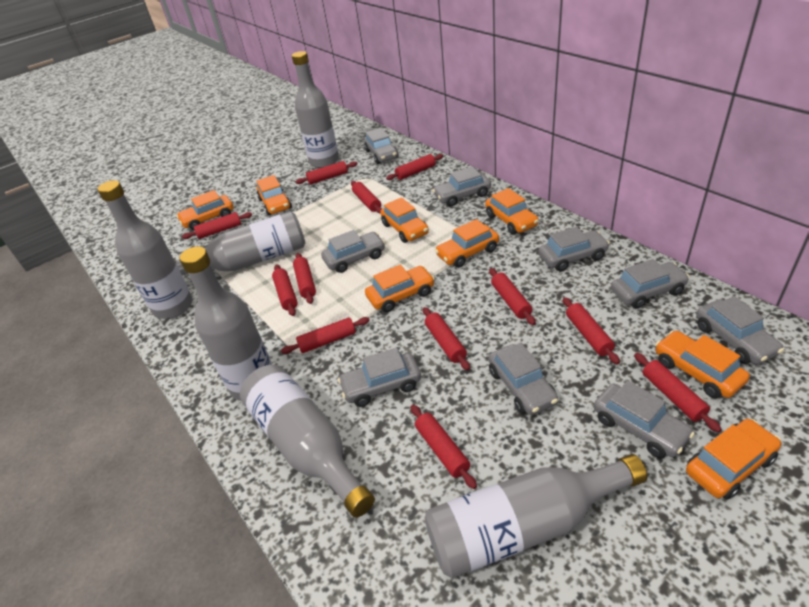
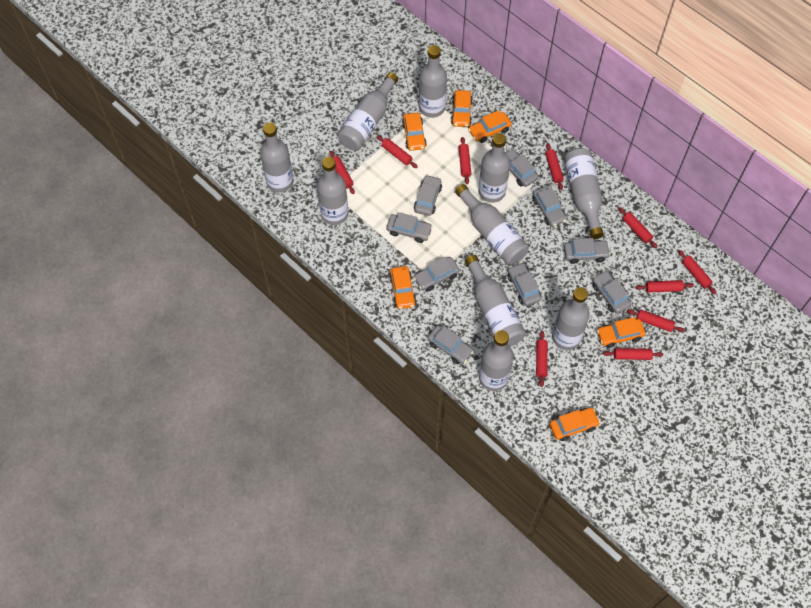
grey bottle: [97,180,193,319] [174,211,305,276] [179,246,272,401] [240,365,375,518] [292,51,339,168] [425,454,647,578] = 6 -> [260,123,294,193] [317,157,348,225] [337,72,398,150] [419,45,447,118] [455,184,529,265] [465,255,526,347] [479,133,510,203] [479,330,514,391] [552,287,590,350] [564,148,604,239] = 10
orange car: [176,190,234,230] [256,175,292,216] [365,265,435,312] [380,197,429,243] [435,219,499,268] [485,188,539,234] [655,331,750,398] [686,419,781,500] = 8 -> [389,266,416,309] [402,113,427,151] [451,90,473,127] [468,110,511,143] [550,408,600,441] [597,317,645,348] = 6
red rolling pin: [182,212,252,239] [272,264,298,316] [281,317,370,354] [293,253,316,304] [296,161,357,184] [351,181,382,213] [386,154,443,180] [411,405,477,489] [423,307,470,370] [489,268,536,325] [563,297,620,364] [634,353,722,433] = 12 -> [330,151,355,194] [377,135,418,168] [458,137,472,184] [536,331,548,387] [545,143,564,190] [603,348,663,360] [618,207,657,248] [627,309,685,332] [636,280,694,293] [678,250,717,294] = 10

